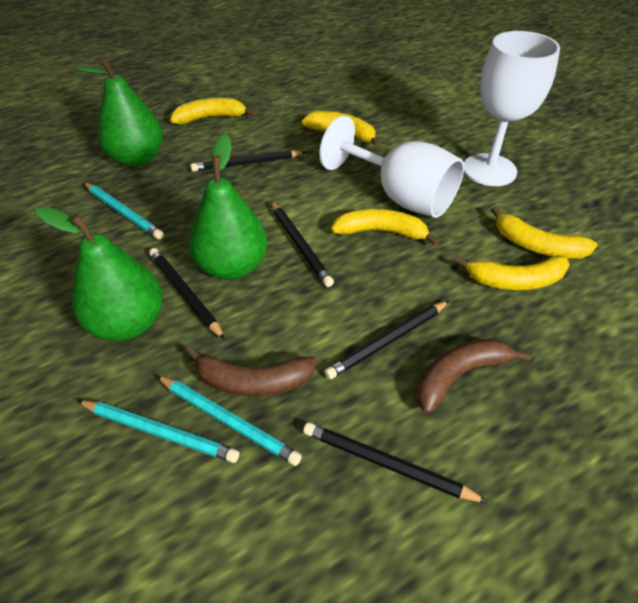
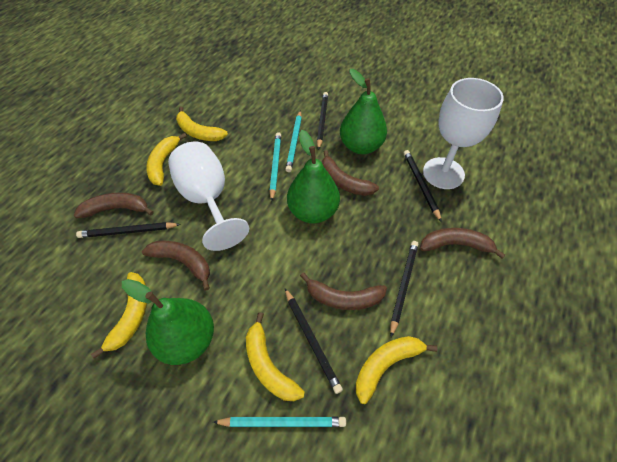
brown banana: [186,346,317,396] [417,339,532,414] = 2 -> [74,192,154,218] [142,241,210,291] [300,272,387,310] [322,150,379,196] [420,228,505,258] = 5

